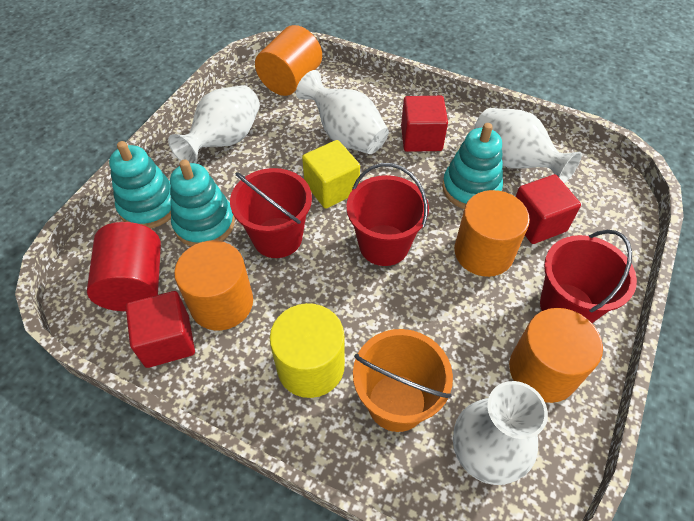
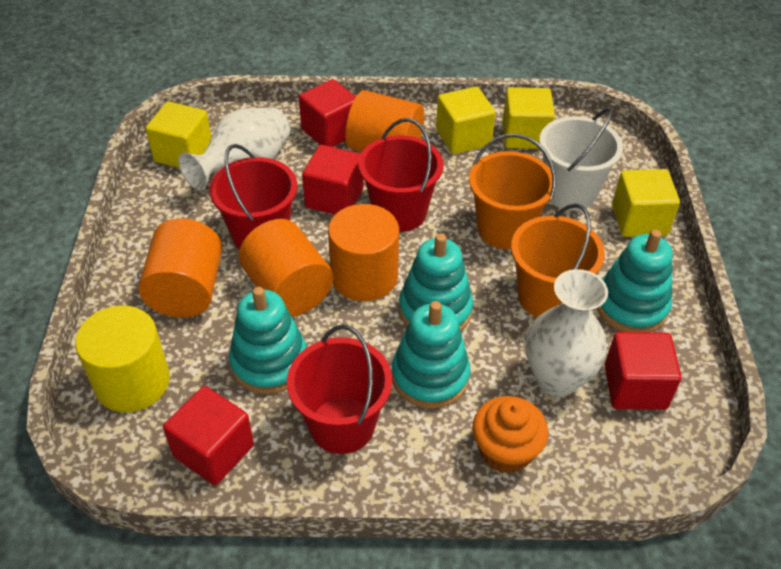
orange bucket: [353,329,453,432] = 1 -> [469,134,556,249] [511,203,605,318] = 2
orange cupcake: none = 0 -> [472,396,548,474] = 1
red cube: [126,291,195,368] [401,96,448,152] [515,174,581,244] = 3 -> [163,386,254,485] [299,79,356,147] [302,145,364,215] [605,332,682,410] = 4
red cylinder: [87,222,161,311] = 1 -> none = 0
turquoise stacking toy: [109,141,171,228] [170,159,235,247] [442,123,503,209] = 3 -> [229,287,307,394] [392,301,471,409] [399,234,473,331] [597,230,673,332] = 4
white bucket: none = 0 -> [539,108,623,211] = 1
white vase: [168,85,260,163] [296,70,389,154] [453,381,548,485] [474,108,582,183] = 4 -> [178,107,290,191] [526,269,608,397] = 2
yellow cube: [302,140,360,209] = 1 -> [146,101,211,168] [436,87,495,154] [502,87,555,149] [612,169,680,237] = 4

